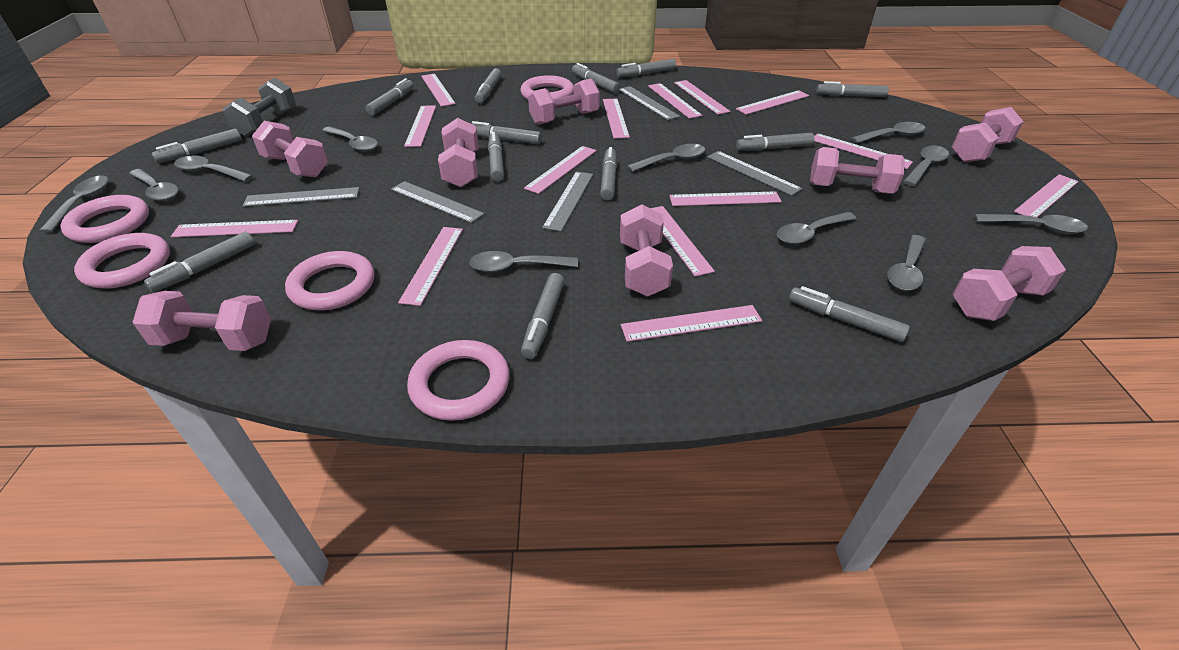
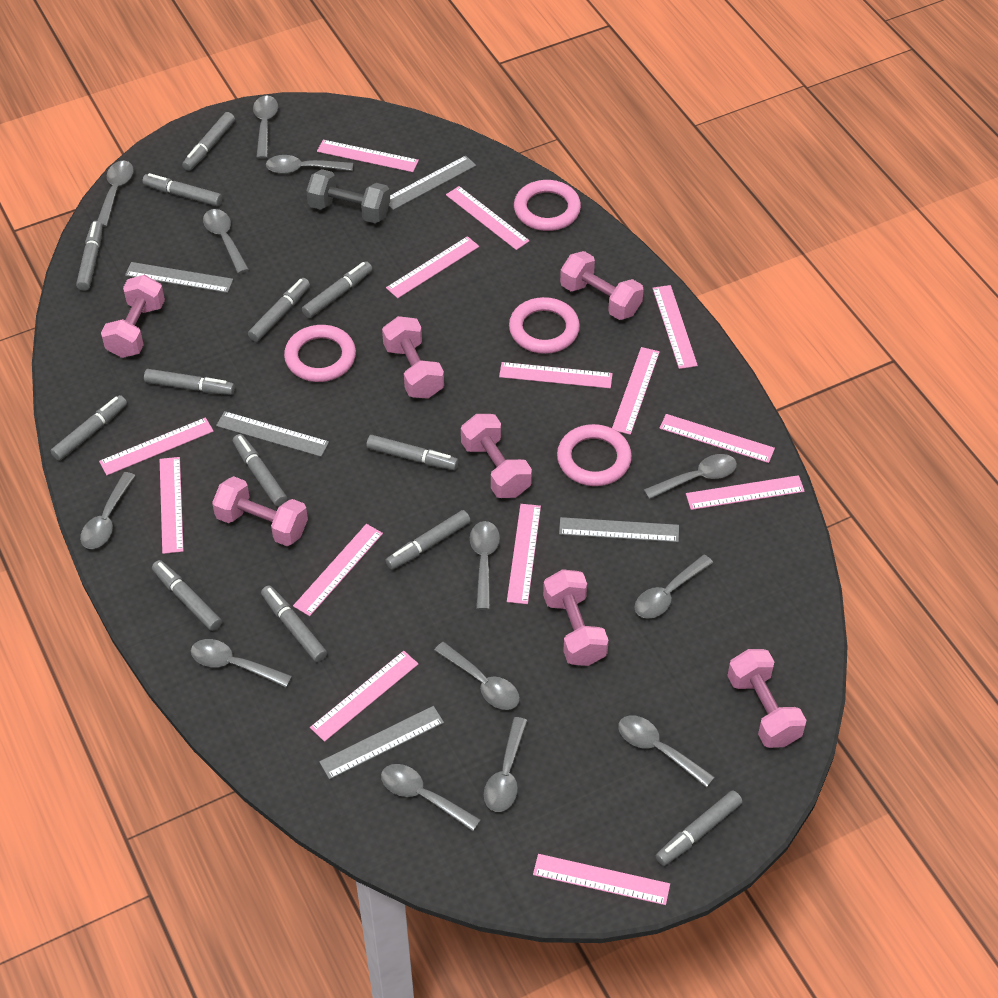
grey spoon: [39,175,109,233] [129,169,178,201] [174,156,253,182] [322,126,378,152] [469,251,578,272] [627,144,705,172] [777,212,857,244] [851,122,925,143] [887,235,926,291] [903,145,949,186] [975,214,1088,234] = 11 -> [80,472,136,549] [97,161,134,227] [191,639,292,687] [203,209,249,274] [253,95,278,159] [266,155,353,174] [381,764,481,831] [434,642,520,710] [470,521,500,610] [484,717,528,812] [618,715,714,788] [634,555,713,619] [644,454,737,499] = 13
pink dumbbell: [132,291,271,351] [252,121,328,177] [438,118,478,187] [528,79,600,125] [620,204,673,297] [810,147,905,194] [951,107,1024,162] [953,246,1066,321] = 8 -> [101,275,165,358] [212,476,308,546] [382,316,444,399] [461,414,532,498] [543,569,609,666] [560,251,644,320] [728,649,806,748] = 7
pink ring: [60,195,149,243] [74,233,170,288] [285,251,374,310] [407,340,510,421] [521,75,574,100] = 5 -> [284,325,356,382] [509,297,580,354] [514,180,581,231] [557,424,632,486] = 4

